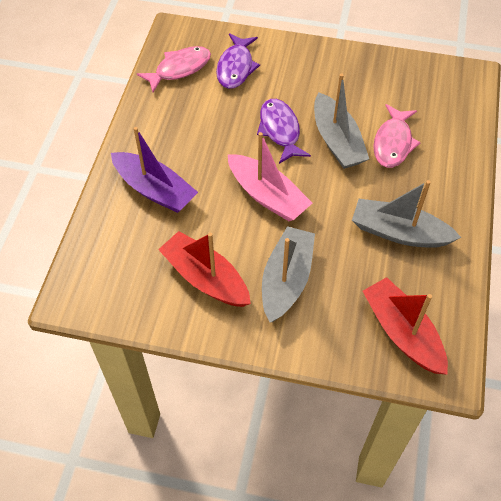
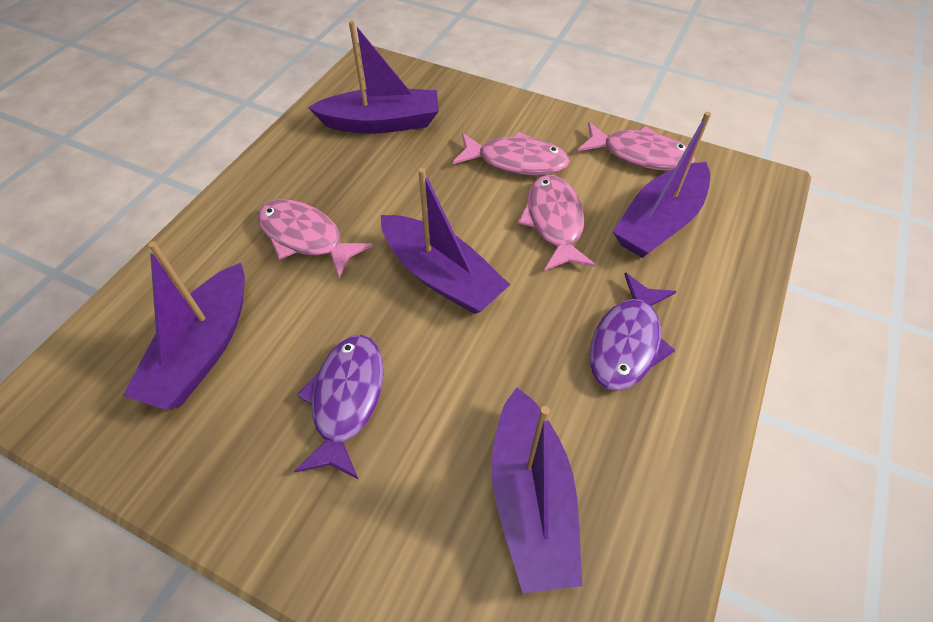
grey boat: [262,226,315,323] [314,73,369,169] [352,180,461,248] = 3 -> none = 0
pink boat: [227,132,312,221] = 1 -> none = 0
pink fish: [137,46,211,92] [373,104,421,168] = 2 -> [257,199,373,279] [453,131,570,175] [518,175,596,271] [578,122,696,171] = 4
purple boat: [111,127,198,213] = 1 -> [123,241,245,410] [308,21,439,133] [381,168,510,314] [492,387,582,593] [613,112,711,258] = 5
red boat: [158,231,251,307] [362,277,448,375] = 2 -> none = 0

